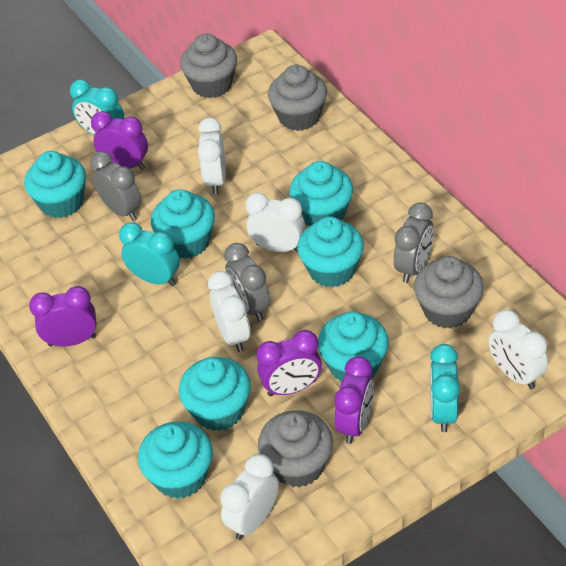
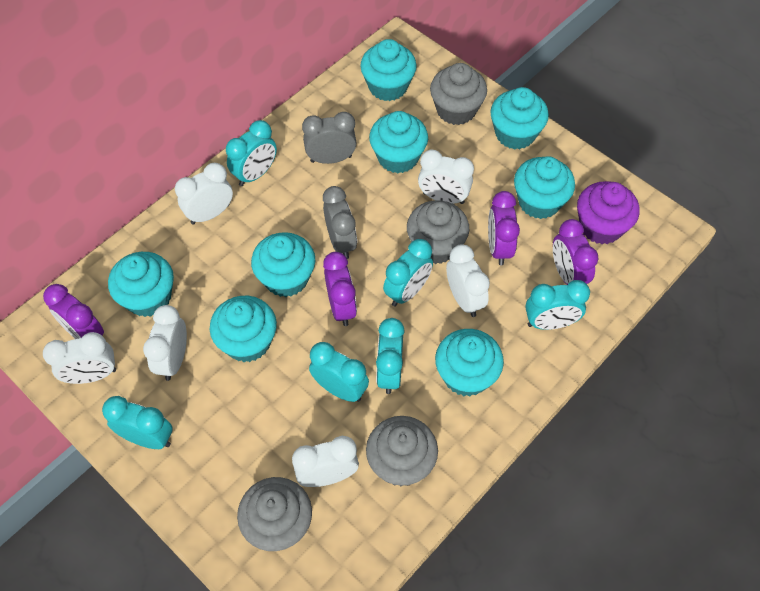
grey clock: [90,152,142,221] [224,243,270,321] [394,203,434,283] = 3 -> [302,112,357,164] [323,186,357,259] = 2
purple cupcake: none = 0 -> [577,181,639,244] = 1
turquoise clock: [70,79,124,135] [119,222,180,286] [430,344,460,432] = 3 -> [102,396,173,449] [226,120,277,186] [309,342,369,402] [376,318,405,394] [383,239,433,307] [525,280,590,330] = 6
turquoise cupcake: [24,151,86,218] [138,421,213,499] [151,189,215,259] [179,357,251,431] [289,161,353,226] [297,216,364,287] [318,312,389,382] = 7 -> [108,252,174,317] [209,296,277,362] [251,232,315,297] [360,39,417,101] [369,111,428,173] [435,329,504,396] [490,87,549,150] [514,156,575,219] = 8
white clock: [198,118,226,195] [208,271,250,352] [220,454,279,540] [245,192,305,252] [489,310,548,390] = 5 -> [43,332,116,384] [143,305,187,381] [175,163,233,225] [292,436,359,487] [418,150,474,204] [446,244,490,317] = 6

